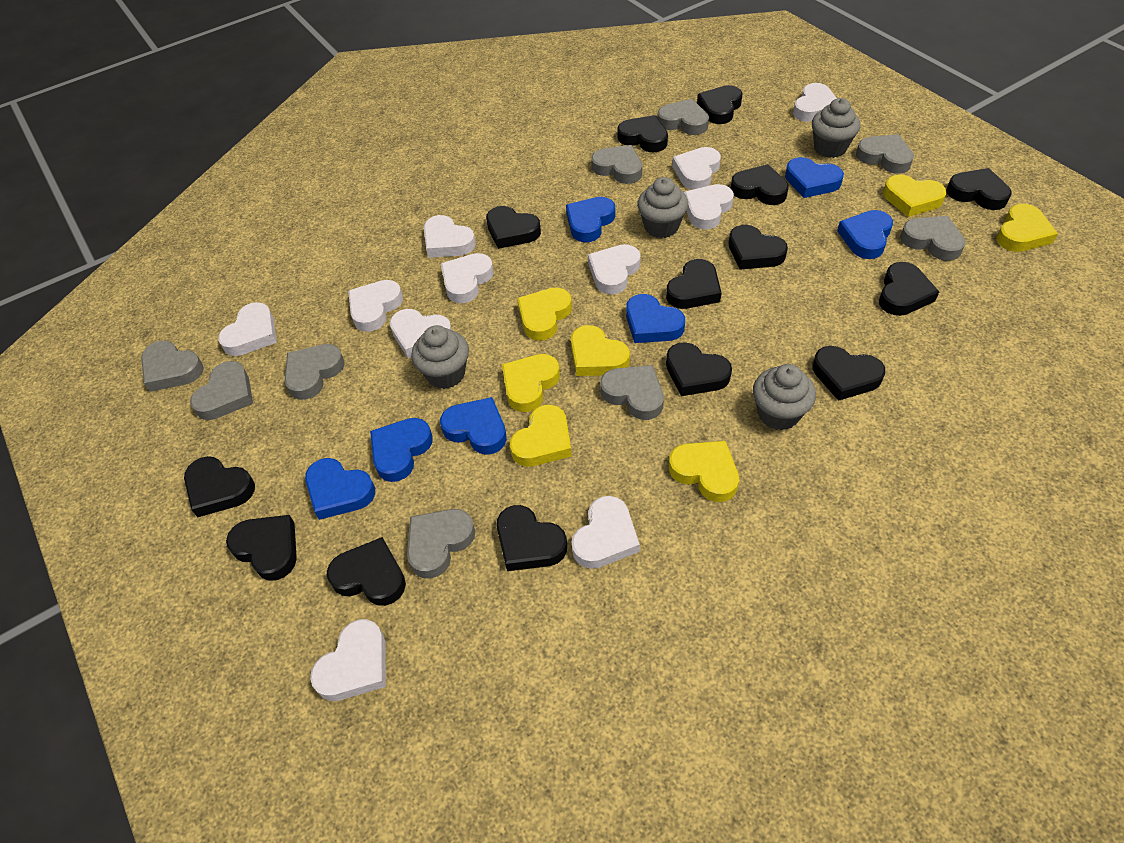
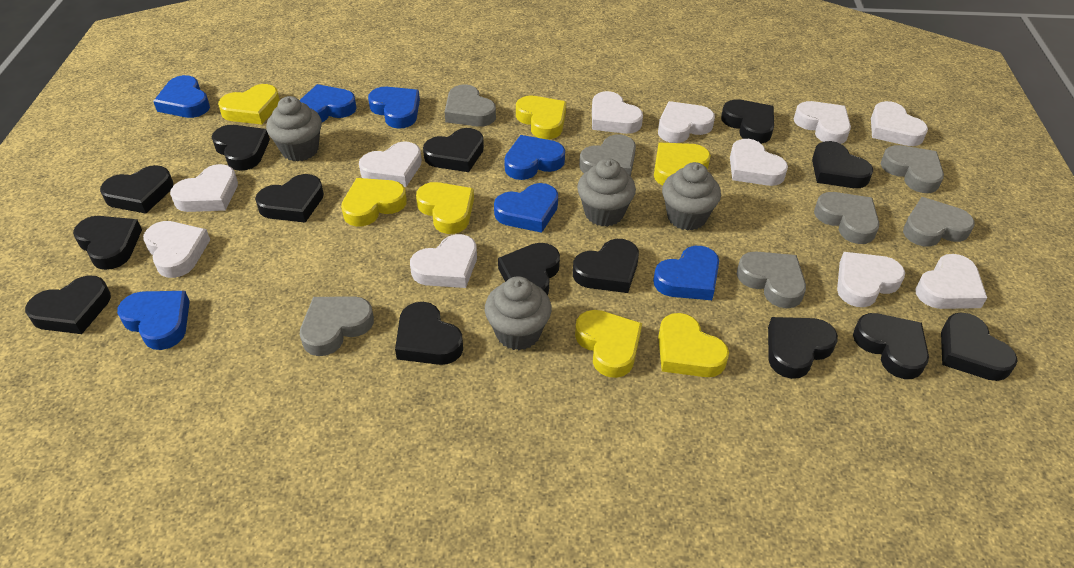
grey heart: [141,340,204,392] [190,361,253,420] [285,344,345,400] [407,509,475,579] [591,145,642,184] [600,365,664,420] [657,99,709,135] [856,134,914,174] [900,216,966,261] = 9 -> [300,297,374,356] [445,84,496,127] [579,134,636,176] [737,252,806,308] [814,192,879,244] [881,145,944,193] [903,197,975,247] = 7

